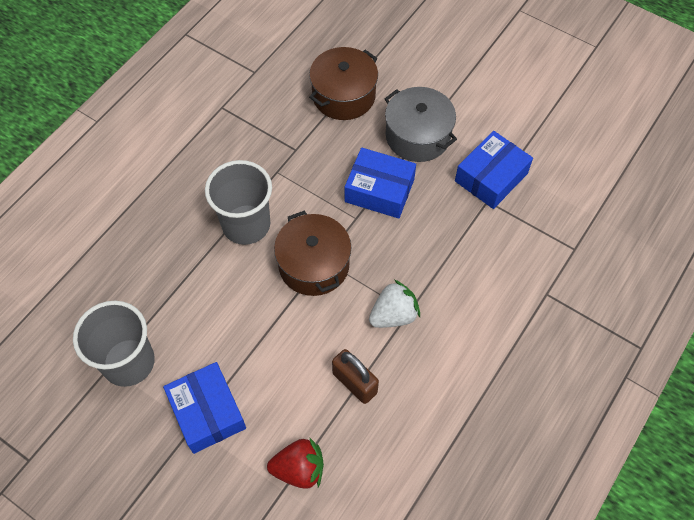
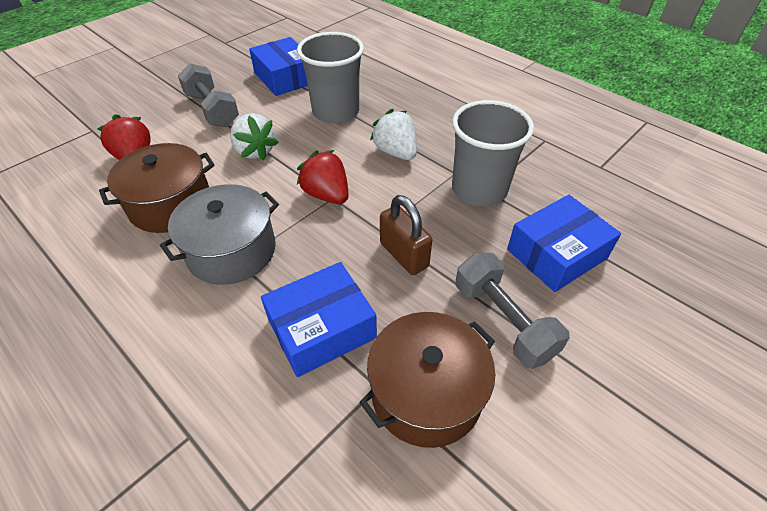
grey dumbbell: none = 0 -> [178,63,239,127] [456,253,570,369] = 2
red strawberry: [267,438,324,489] = 1 -> [97,114,151,160] [297,150,349,204] = 2
white strawberry: [369,280,420,328] = 1 -> [230,113,279,161] [370,109,417,160] = 2

